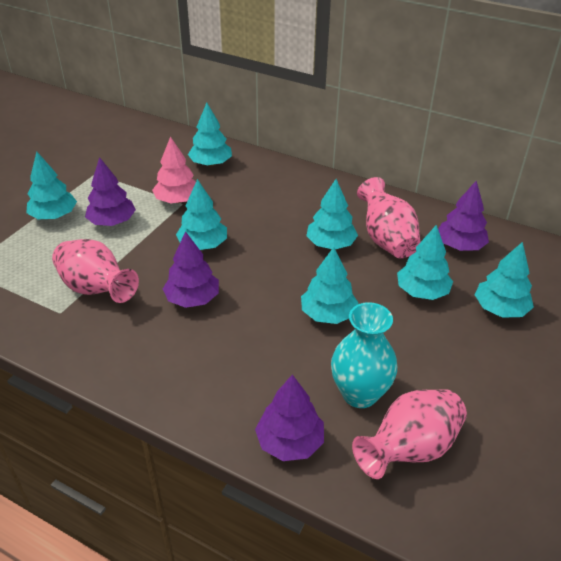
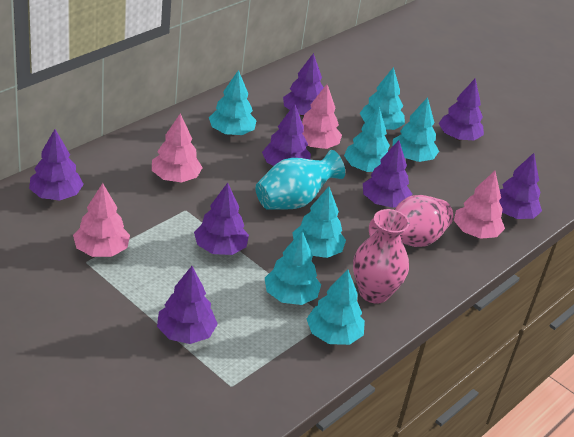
pink tree: [152,136,196,203] = 1 -> [73,183,130,257] [152,113,203,183] [302,84,342,149] [454,171,505,239] = 4
pink vase: [52,239,139,303] [352,389,467,479] [357,177,420,258] = 3 -> [353,209,409,304] [369,195,453,247] = 2
purple tree: [85,157,136,226] [163,231,219,308] [255,374,324,461] [438,181,489,251] = 4 -> [29,129,84,201] [157,266,218,344] [194,183,249,255] [262,104,311,166] [283,53,324,116] [363,140,412,208] [439,79,484,140] [499,153,542,219] = 8

